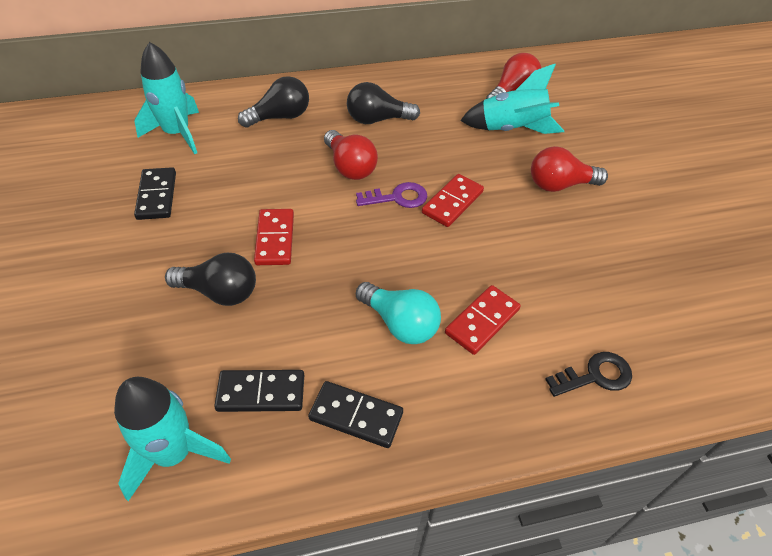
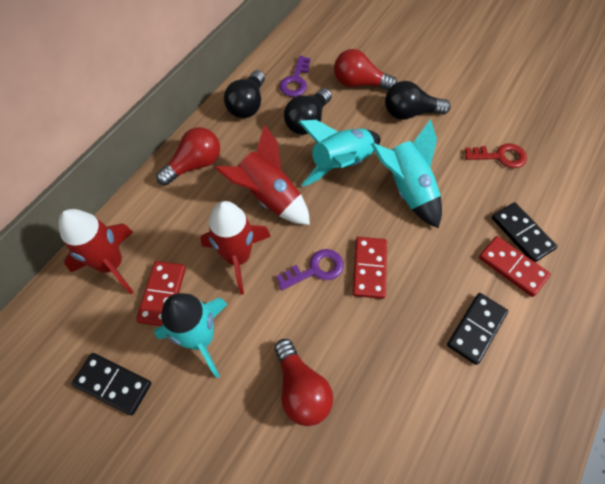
black key: [545,352,632,397] = 1 -> none = 0
purple key: [356,182,427,208] = 1 -> [276,249,344,290] [280,56,310,97] = 2
red key: none = 0 -> [465,144,527,168] = 1
red rocket: none = 0 -> [59,209,134,294] [201,201,271,295] [215,125,310,225] = 3
turquoise light bulb: [356,282,441,344] = 1 -> none = 0

